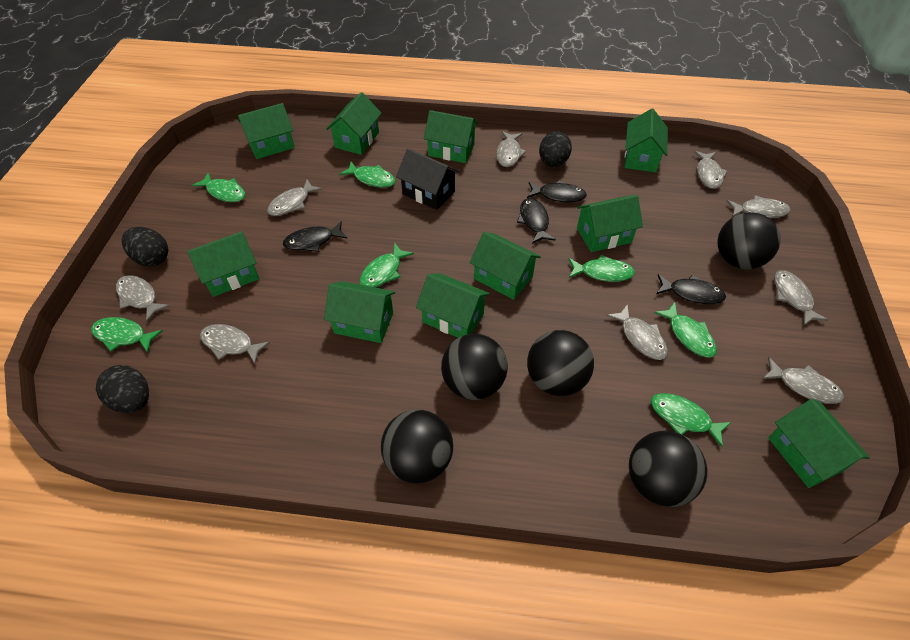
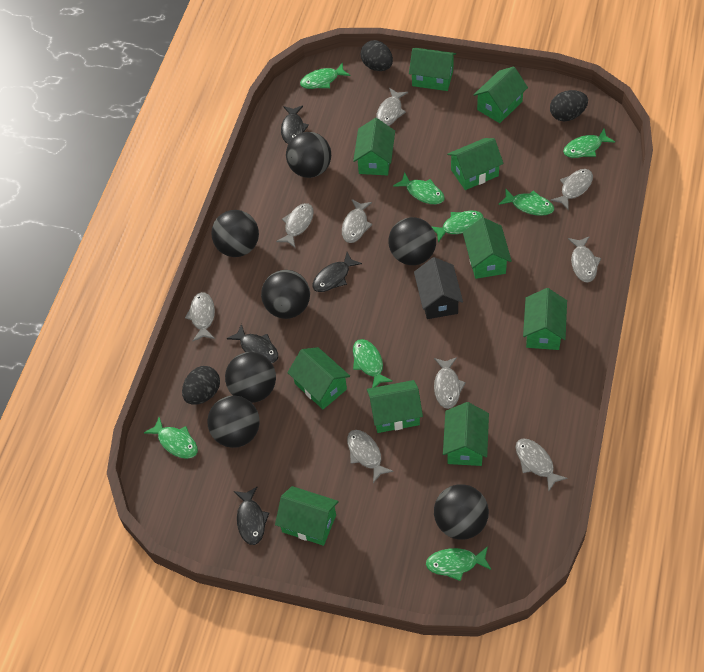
black ball: [381,409,453,484] [441,334,508,400] [527,330,594,396] [629,431,707,507] [717,212,781,269] = 5 -> [207,396,260,448] [211,210,259,257] [225,352,276,403] [261,270,310,319] [286,132,331,178] [388,217,436,265] [434,484,489,540] = 7
green fish: [91,317,163,353] [192,173,245,202] [339,162,396,188] [359,242,414,288] [569,255,635,282] [651,393,731,447] [654,302,717,358] = 7 -> [144,417,198,459] [300,62,350,89] [353,339,393,388] [393,172,445,204] [426,546,492,581] [431,211,483,242] [499,188,554,216] [563,129,615,158] = 8

